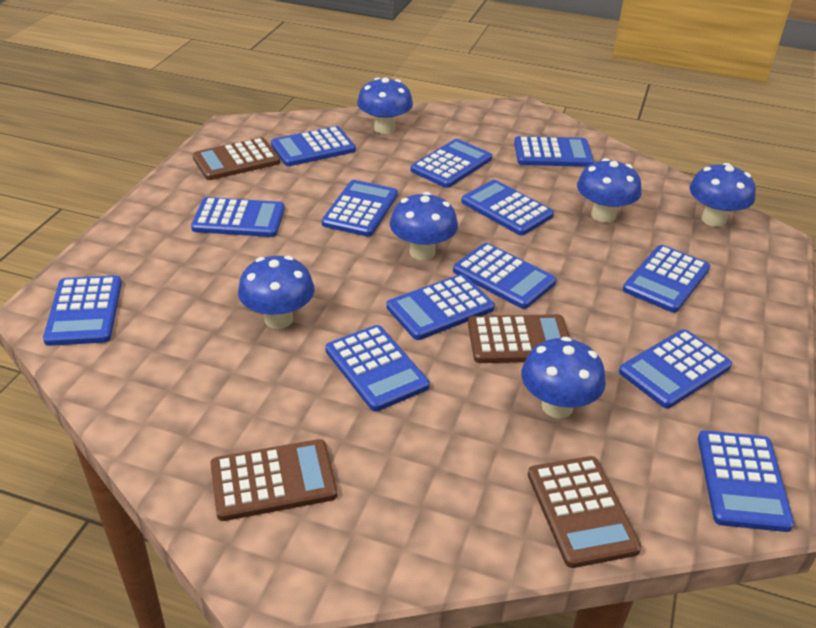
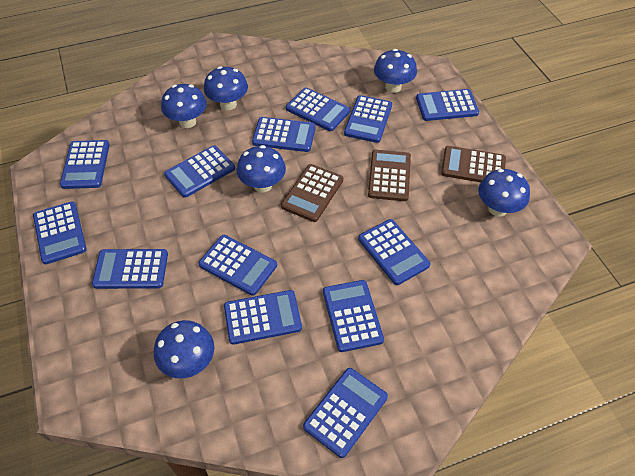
brown calculator: [193,137,280,180] [210,439,337,521] [468,314,570,363] [528,456,642,568] = 4 -> [281,164,343,222] [368,150,411,201] [441,146,506,182] = 3

